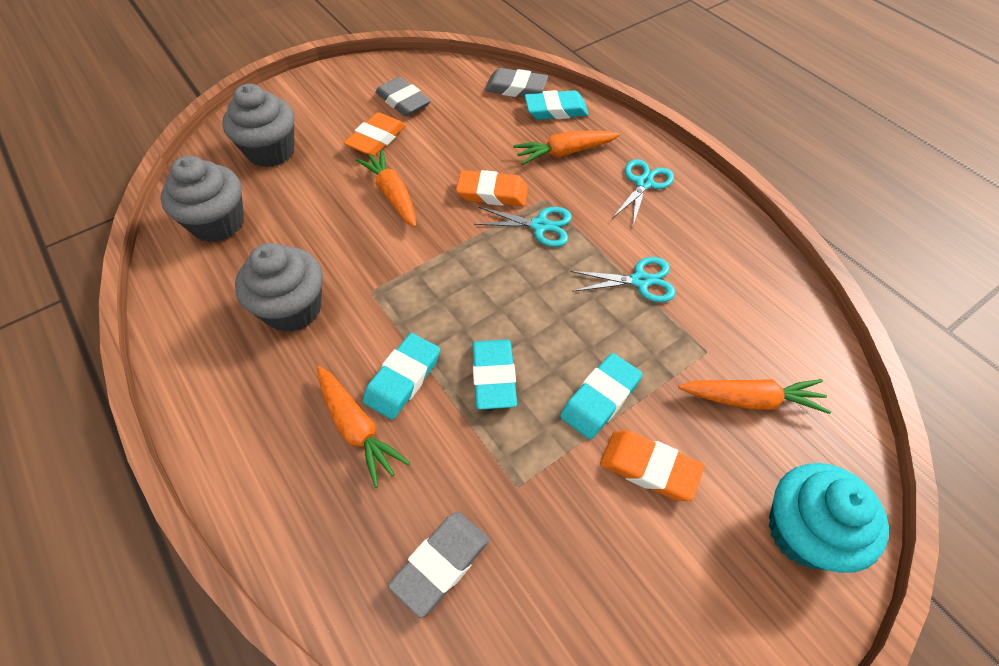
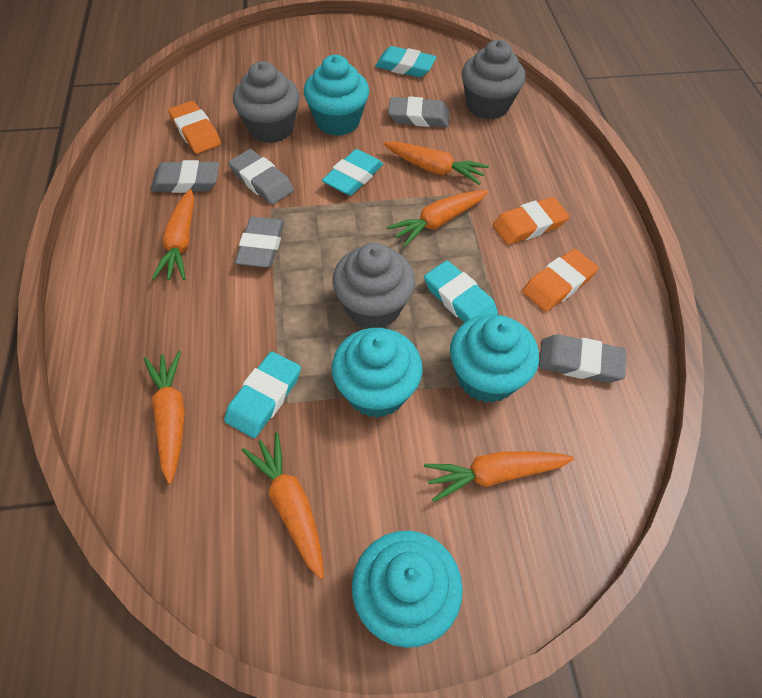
grey eraser: [375,77,431,117] [388,512,490,618] [485,68,548,98] = 3 -> [151,160,219,193] [228,149,294,205] [235,216,284,268] [388,96,449,127] [539,334,626,383] = 5
orange carrot: [317,366,410,488] [356,149,416,227] [513,131,620,165] [678,379,831,414] = 4 -> [144,351,185,484] [152,189,194,280] [242,432,324,579] [383,141,489,185] [387,190,488,247] [424,451,574,502] = 6
turquoise cupcake: [769,463,889,573] = 1 -> [304,55,369,136] [332,328,423,418] [352,531,463,648] [450,314,539,403] = 4
turquoise scissors: [474,207,572,247] [570,257,676,302] [613,159,674,226] = 3 -> none = 0

